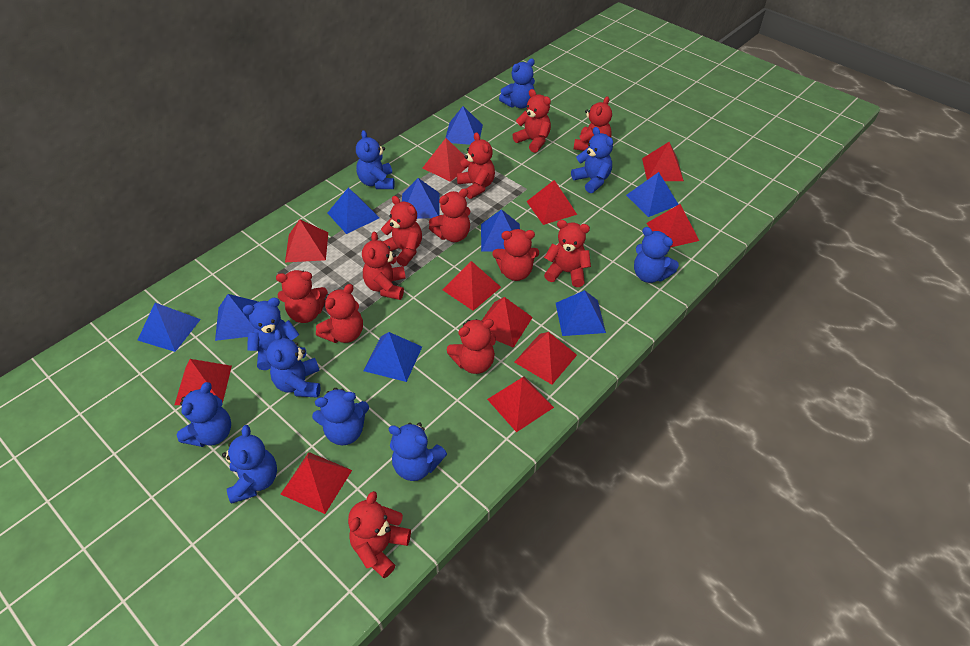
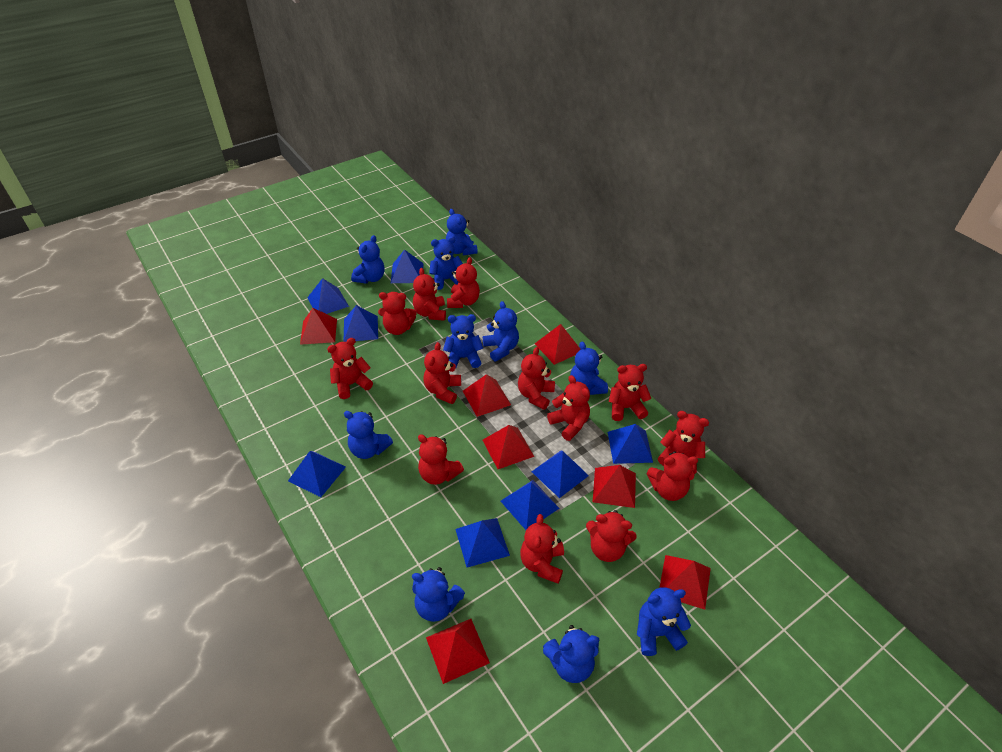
blue pyramid: [138,303,201,352] [215,294,258,341] [328,188,379,234] [364,332,422,382] [402,178,439,219] [445,106,483,145] [481,209,520,252] [556,290,606,336] [626,172,679,217] = 9 -> [288,451,346,497] [307,278,349,314] [343,305,378,342] [391,249,424,283] [455,518,510,568] [501,480,559,530] [532,451,589,498] [608,424,653,464] = 8
red pyramid: [174,359,232,405] [280,452,352,514] [285,219,328,262] [423,138,466,182] [442,261,501,311] [482,297,533,348] [487,376,554,432] [514,332,577,385] [526,180,577,225] [642,142,684,181] [646,204,699,248] = 11 -> [300,308,337,345] [426,619,490,684] [463,374,511,417] [483,425,534,469] [535,324,581,365] [593,465,636,508] [659,555,711,609] = 7
red teddy bear: [276,270,328,323] [316,284,363,343] [348,491,411,578] [362,232,406,300] [381,196,422,266] [429,188,471,242] [447,319,496,374] [456,132,495,199] [493,229,539,281] [512,89,551,153] [544,220,591,287] [574,96,612,151] = 12 -> [327,338,373,399] [378,292,416,335] [413,268,446,321] [418,434,464,485] [423,342,461,404] [447,257,480,308] [518,347,555,410] [520,514,564,584] [547,375,590,441] [586,510,637,562] [608,364,651,421] [646,451,698,501] [658,411,709,474] = 13

